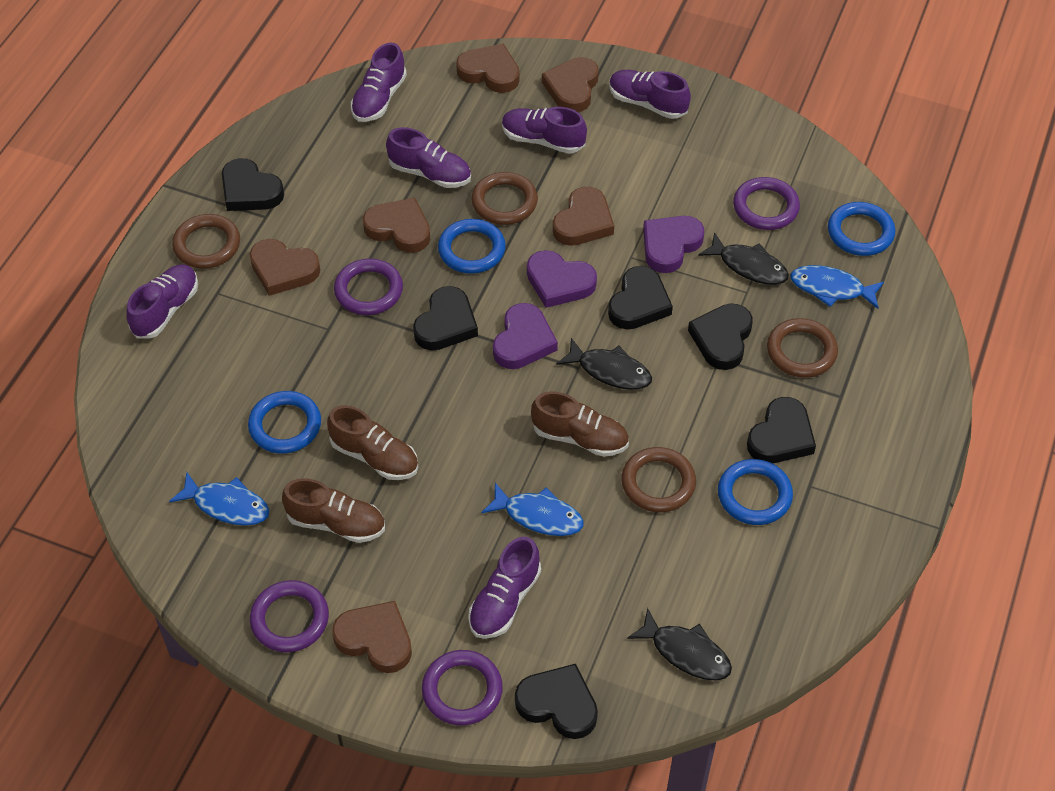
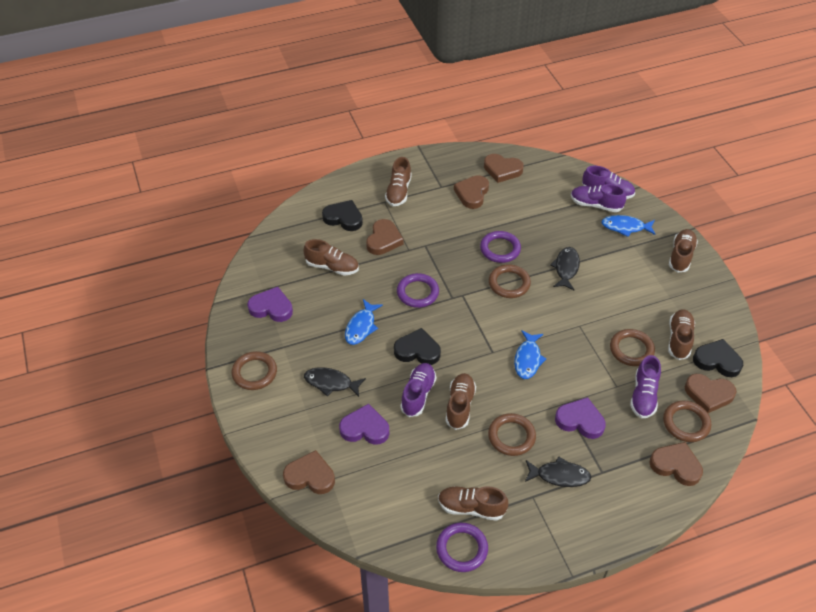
black heart: [222,158,284,211] [413,286,478,350] [515,664,598,739] [608,266,673,330] [688,303,753,370] [747,397,816,464] = 6 -> [322,200,363,231] [394,328,441,365] [693,339,743,377] = 3
blue ring: [248,391,321,454] [438,219,506,274] [718,459,793,525] [828,202,895,256] = 4 -> none = 0
brown ring: [172,214,240,268] [471,172,538,225] [622,447,696,512] [767,318,838,378] = 4 -> [231,351,277,390] [488,413,536,456] [489,264,531,298] [610,329,655,366] [663,400,711,442] = 5
brown shoe: [282,478,385,543] [327,405,418,480] [531,392,629,457] = 3 -> [303,239,359,276] [385,157,412,206] [438,486,509,521] [446,373,476,430] [668,309,695,360] [669,229,698,273] = 6
purple ring: [250,580,329,652] [334,259,403,315] [422,650,503,726] [733,177,800,230] = 4 -> [397,273,439,308] [436,523,488,572] [480,231,521,263] = 3
purple shoe: [126,265,198,338] [351,42,407,122] [386,127,471,188] [468,536,541,639] [502,107,587,154] [609,70,691,119] = 6 -> [400,363,436,417] [571,184,626,212] [582,166,635,199] [630,355,661,418] = 4

